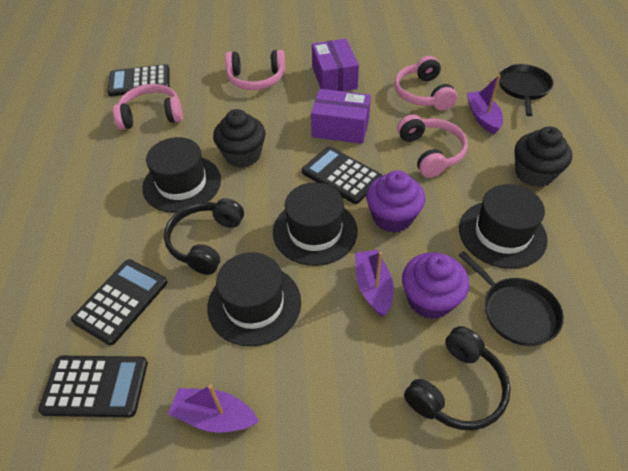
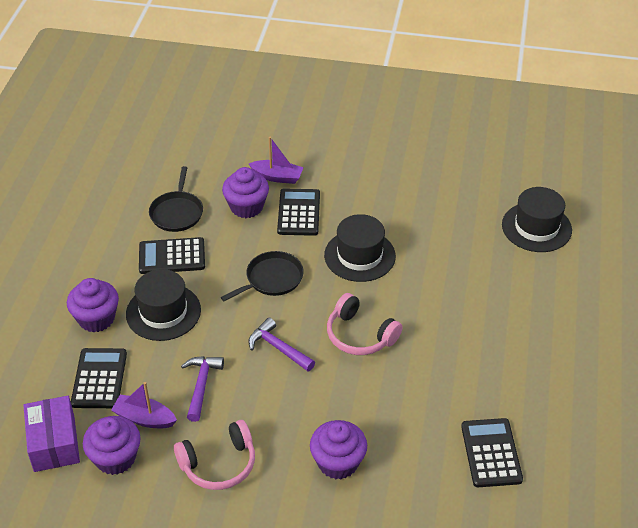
black cupcake: [213,109,265,168] [515,126,572,187] = 2 -> none = 0
black hat: [142,137,221,213] [207,252,301,347] [273,182,358,266] [459,184,548,269] = 4 -> [126,269,201,341] [324,214,396,282] [502,187,572,252] = 3
black headphones: [164,198,244,275] [404,326,511,431] = 2 -> none = 0
pink headphones: [113,84,183,130] [225,50,285,90] [394,56,457,110] [397,114,468,178] = 4 -> [174,420,255,490] [327,293,402,355] = 2
purple boat: [168,384,259,433] [355,250,394,317] [467,75,503,134] = 3 -> [111,382,177,428] [249,137,304,184] = 2
purple box: [311,89,371,144] [312,39,359,91] = 2 -> [23,396,80,472] = 1
purple cupcake: [366,170,425,233] [402,252,469,319] = 2 -> [67,278,119,333] [83,416,141,475] [222,167,269,218] [310,420,367,479] = 4
purple hammer: none = 0 -> [181,356,224,422] [248,318,315,371] = 2

